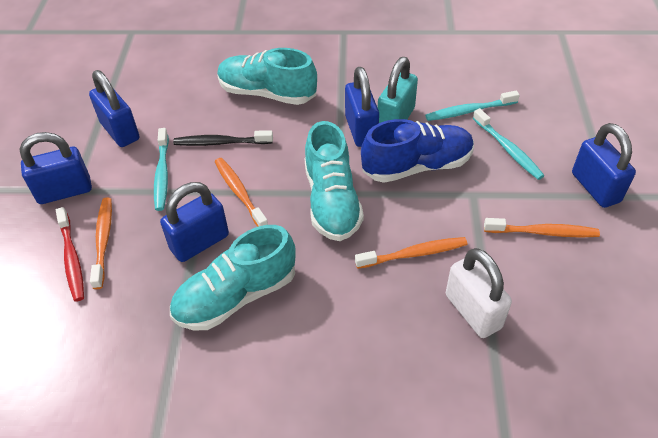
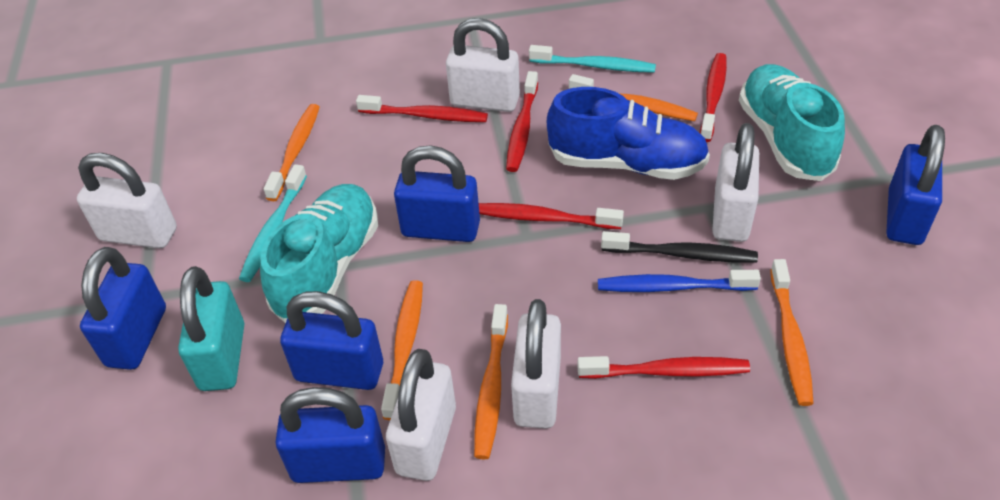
blue toothbrush: none = 0 -> [598,270,761,292] = 1
orange toothbrush: [90,197,112,289] [215,158,268,227] [355,237,467,269] [484,218,600,238] = 4 -> [264,104,320,201] [381,280,423,420] [474,304,508,460] [569,74,698,121] [770,259,814,406] = 5
red toothbrush: [56,207,84,302] = 1 -> [356,95,488,122] [479,203,624,229] [506,71,538,172] [577,356,750,379] [700,53,727,142] = 5
turquoise shoe: [170,225,296,330] [217,48,317,105] [304,121,364,241] = 3 -> [260,184,378,323] [739,64,845,181] = 2
turquoise toothbrush: [154,128,169,211] [425,91,520,121] [473,108,545,180] = 3 -> [239,164,307,282] [529,45,656,73] = 2
white padlock: [446,248,512,338] = 1 -> [77,153,177,248] [386,349,456,481] [446,18,520,112] [511,299,561,429] [712,123,759,242] = 5

